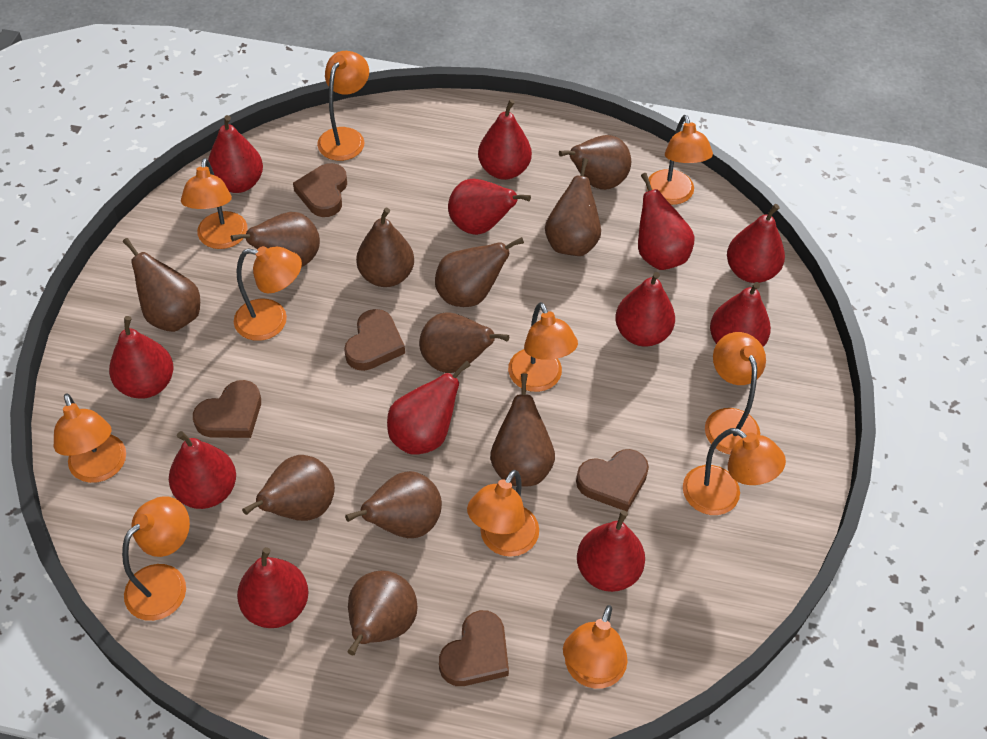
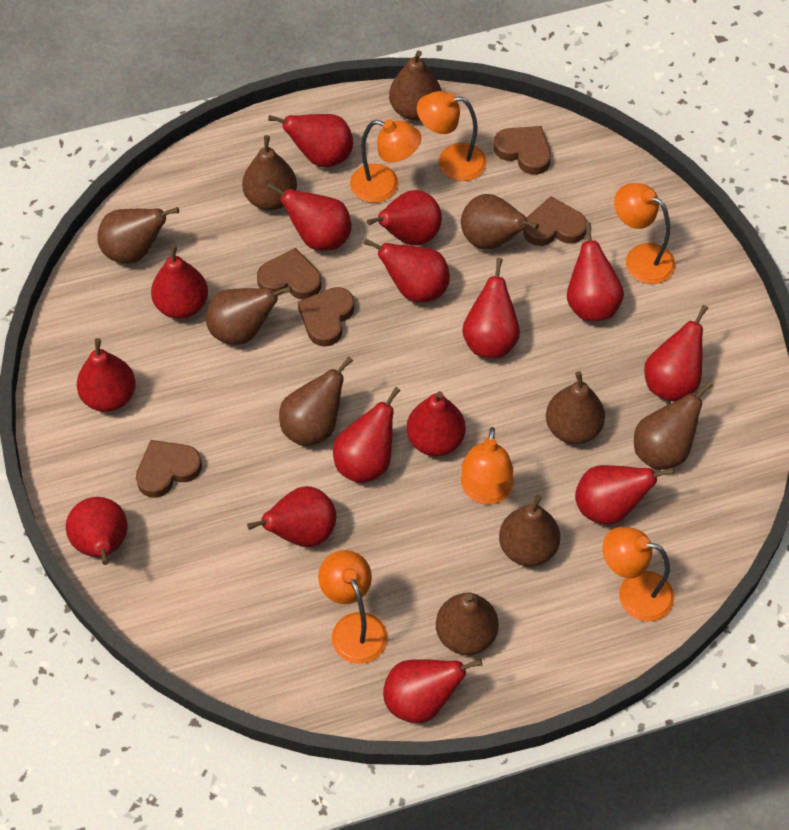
brown pear: [123,238,200,332] [231,212,320,267] [242,455,335,521] [345,471,442,538] [348,570,417,655] [356,208,414,287] [419,312,509,373] [435,237,524,307] [490,373,555,487] [545,158,601,256] [559,135,631,190] = 11 -> [97,207,179,264] [206,286,292,345] [242,135,297,210] [279,357,353,446] [389,50,442,120] [436,592,499,655] [461,194,539,250] [499,495,560,566] [546,371,605,444] [634,381,713,470] = 10
orange lamp: [54,393,126,483] [122,496,190,621] [181,158,248,249] [234,246,302,341] [317,51,369,161] [467,470,539,557] [508,302,578,392] [563,605,628,689] [647,115,713,205] [683,428,786,515] [705,332,766,454] = 11 -> [318,550,387,664] [350,119,421,203] [417,91,487,181] [461,427,514,504] [603,527,674,621] [614,183,676,284] = 6
red pear: [109,316,173,399] [169,431,236,509] [208,115,263,193] [237,547,309,628] [387,360,471,455] [448,178,531,235] [478,99,532,180] [577,510,645,592] [615,272,675,347] [638,173,695,270] [710,282,771,347] [727,204,785,283] = 12 -> [66,497,128,565] [77,338,136,412] [151,244,208,319] [247,486,336,547] [267,183,351,251] [268,114,353,167] [333,387,401,483] [364,239,450,302] [367,190,442,246] [383,659,482,723] [407,391,466,456] [462,258,520,358] [567,222,624,321] [575,465,674,525] [644,305,708,402] = 15

